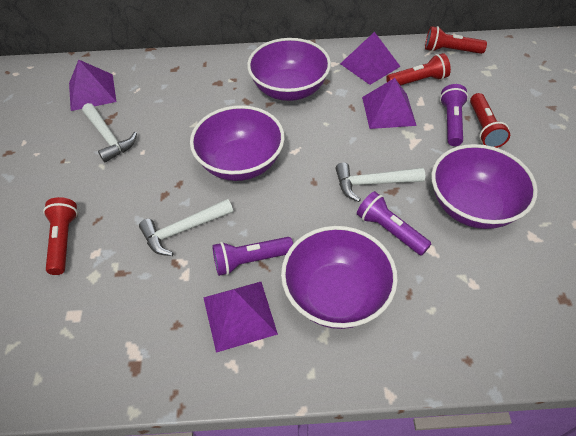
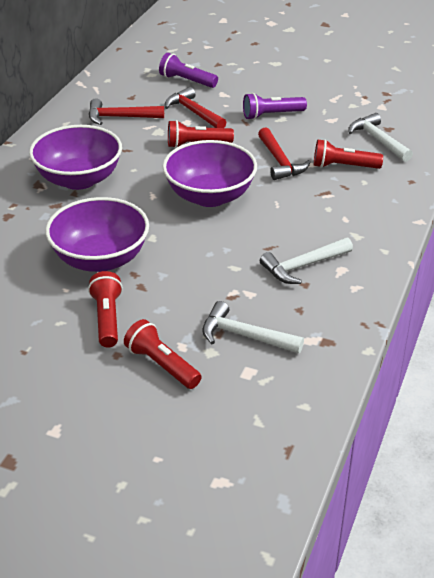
purple bowl: [190,105,285,181] [247,38,331,101] [281,226,398,329] [431,144,538,229] = 4 -> [29,125,122,190] [45,197,149,272] [162,140,257,207] = 3
purple flashlight: [212,237,293,276] [357,191,431,256] [440,84,468,146] = 3 -> [159,53,218,88] [243,93,307,120] = 2
purple pyramid: [69,59,116,111] [203,282,278,353] [340,32,401,85] [362,78,417,129] = 4 -> none = 0
red hammer: none = 0 -> [89,98,164,125] [165,87,227,128] [258,128,311,180] = 3

